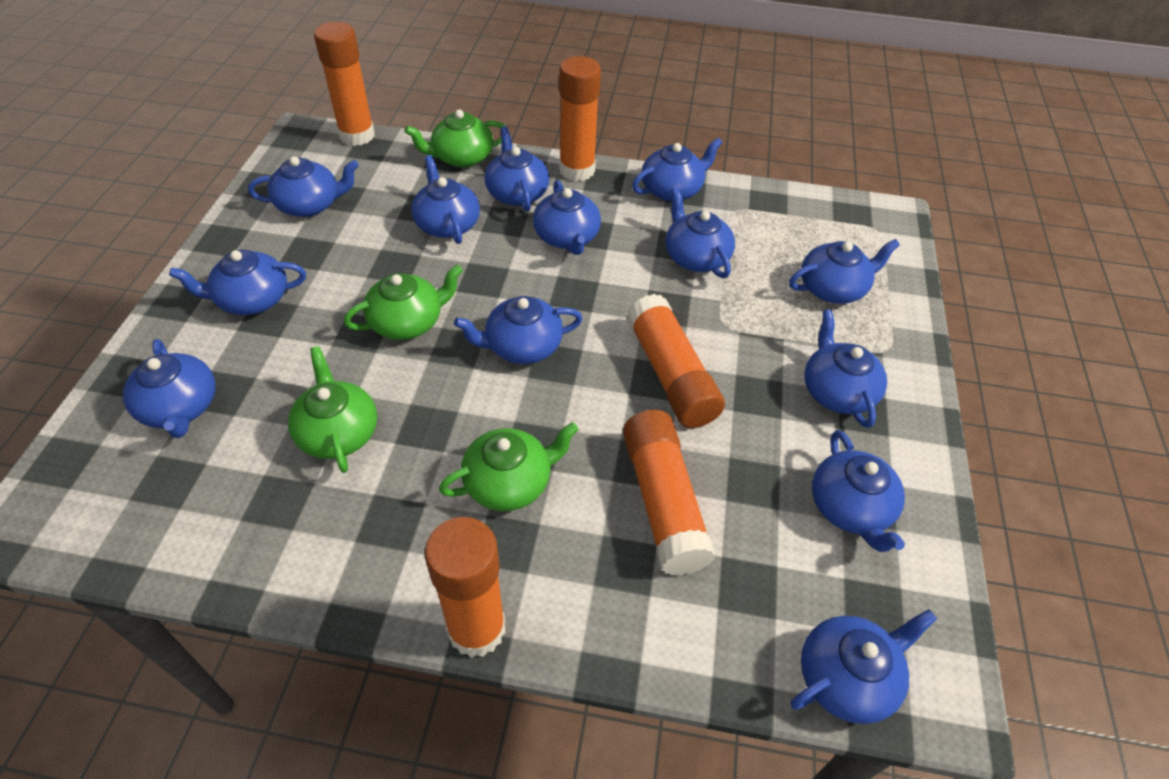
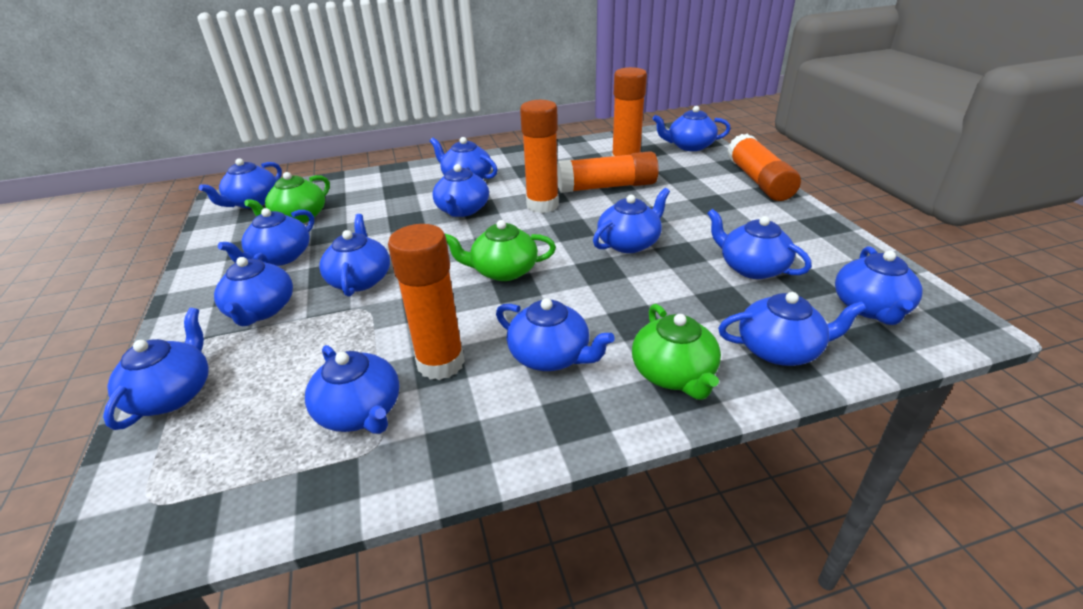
blue teapot: [123,339,216,438] [169,250,306,315] [248,156,359,217] [411,155,480,244] [454,296,583,364] [484,126,549,212] [533,180,601,255] [632,138,722,201] [665,187,735,278] [789,239,900,304] [791,609,937,724] [804,309,887,428] [812,430,905,552] = 13 -> [103,308,208,430] [199,158,282,208] [214,253,293,326] [218,208,314,266] [305,345,399,434] [319,214,390,297] [430,137,498,179] [432,164,489,217] [496,298,615,371] [593,188,670,253] [653,106,731,151] [707,209,812,279] [718,292,867,366] [835,246,923,325] = 14
green teapot: [288,346,377,473] [344,264,463,340] [405,110,506,168] [439,422,579,511] = 4 -> [244,172,330,223] [445,220,556,281] [632,304,721,400] = 3

